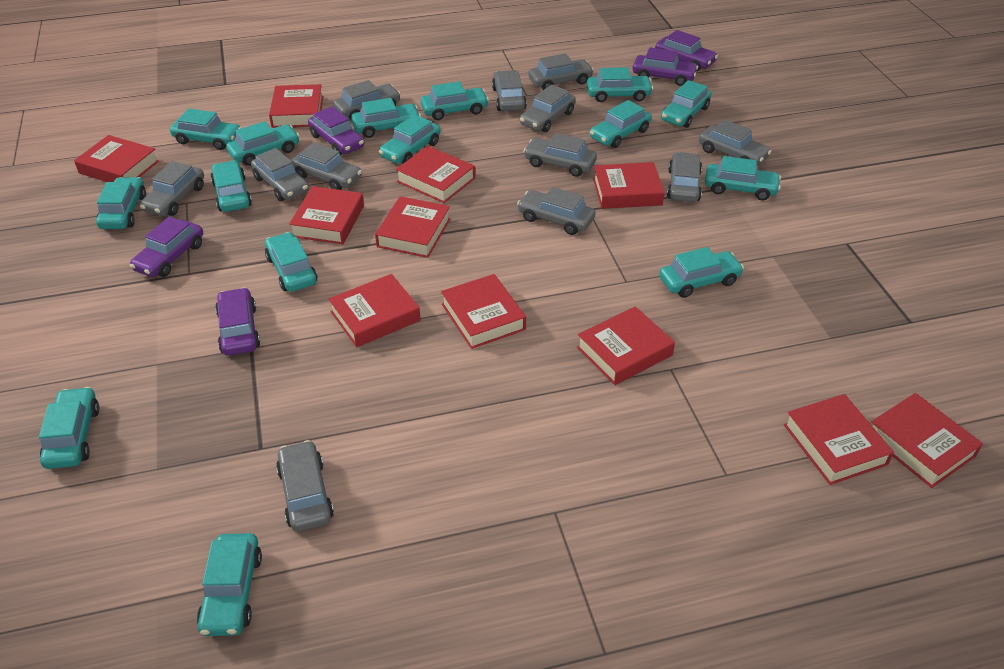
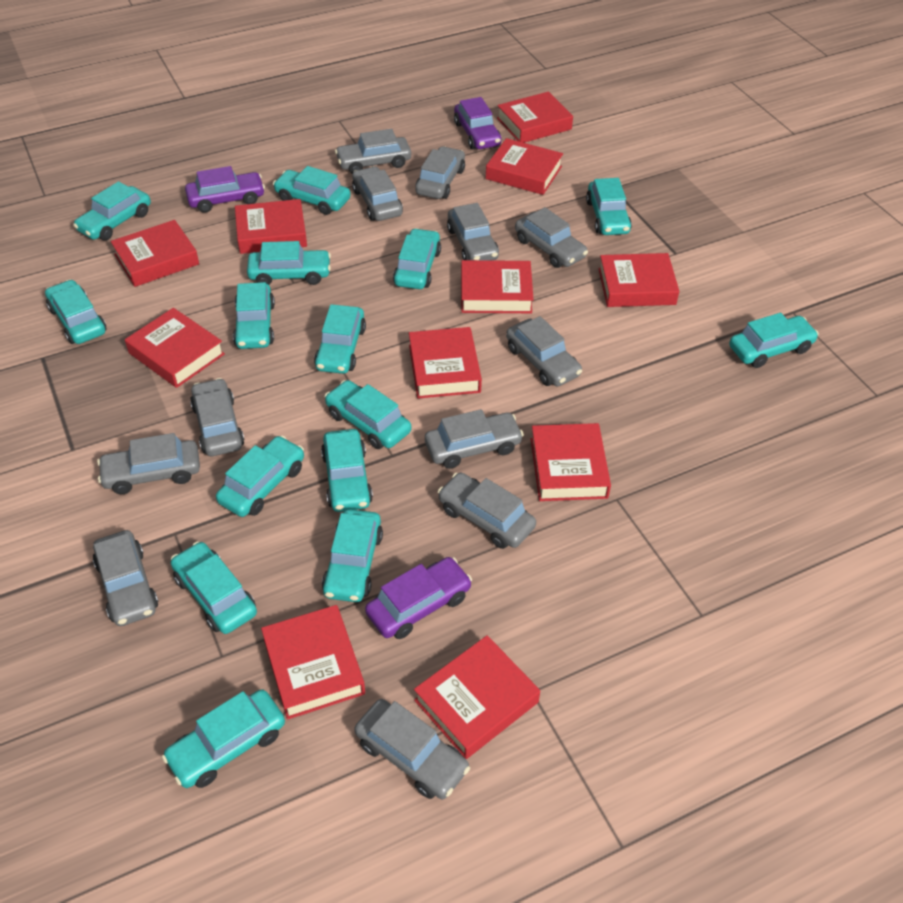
purple car: [130,217,203,277] [215,287,260,356] [308,106,364,155] [633,47,698,86] [655,30,718,71] = 5 -> [185,166,265,213] [365,557,472,639] [454,97,501,149] = 3

